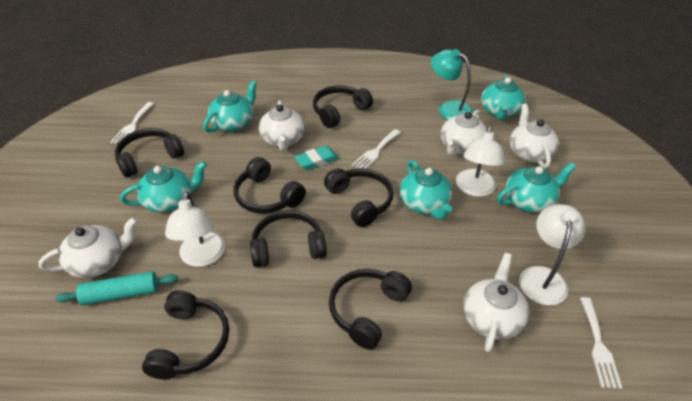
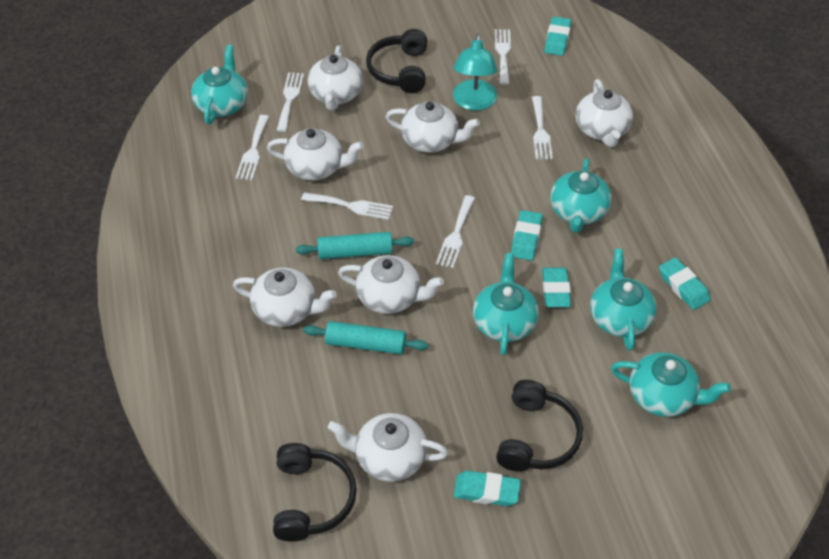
black headphones: [115,128,184,177] [142,290,229,380] [234,157,306,214] [250,210,327,268] [313,85,373,128] [324,168,393,227] [329,269,412,350] = 7 -> [273,443,357,542] [366,29,427,93] [496,380,583,471] = 3
turquoise eraser: [294,146,339,170] = 1 -> [454,471,521,506] [511,210,543,261] [542,268,571,307] [545,17,571,56] [659,257,711,310] = 5
turquoise rolling pin: [55,271,178,305] = 1 -> [296,232,414,259] [304,321,428,354] = 2
white fork: [110,102,154,144] [352,129,401,169] [580,297,622,389] = 3 -> [236,115,269,180] [277,72,304,132] [301,193,393,220] [436,195,475,268] [495,29,511,85] [532,96,553,160] = 6
white lamp: [165,192,225,267] [456,126,505,197] [519,204,585,306] = 3 -> none = 0
white teapot: [39,217,138,278] [259,100,305,151] [441,110,487,156] [463,253,529,352] [510,104,559,168] = 5 -> [233,268,337,327] [267,128,364,180] [308,45,363,110] [328,413,448,482] [338,255,444,314] [386,101,480,153] [576,79,633,147] = 7

